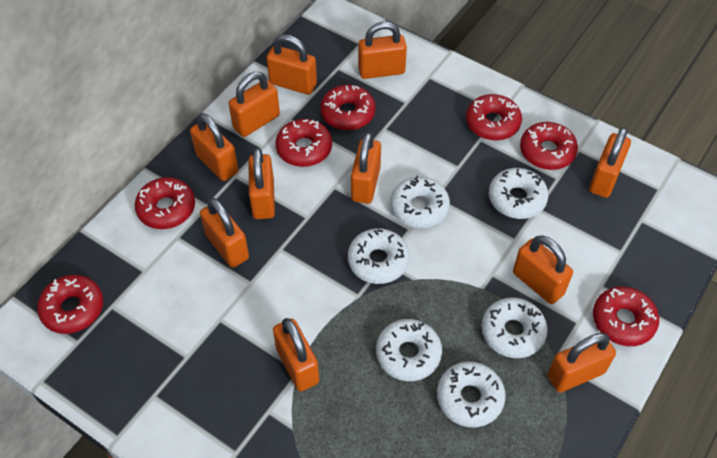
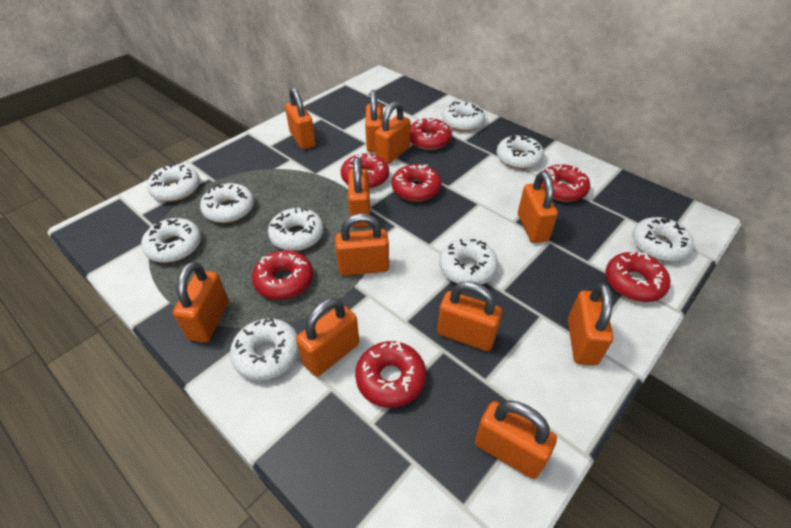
white donut: [348,228,410,284] [376,319,442,381] [390,176,450,228] [437,362,506,427] [481,298,548,358] [489,168,549,219] = 6 -> [141,218,201,263] [147,164,200,202] [200,183,254,223] [230,318,299,381] [268,208,324,251] [439,238,498,284] [443,102,485,131] [496,134,544,169] [632,217,694,262] = 9

